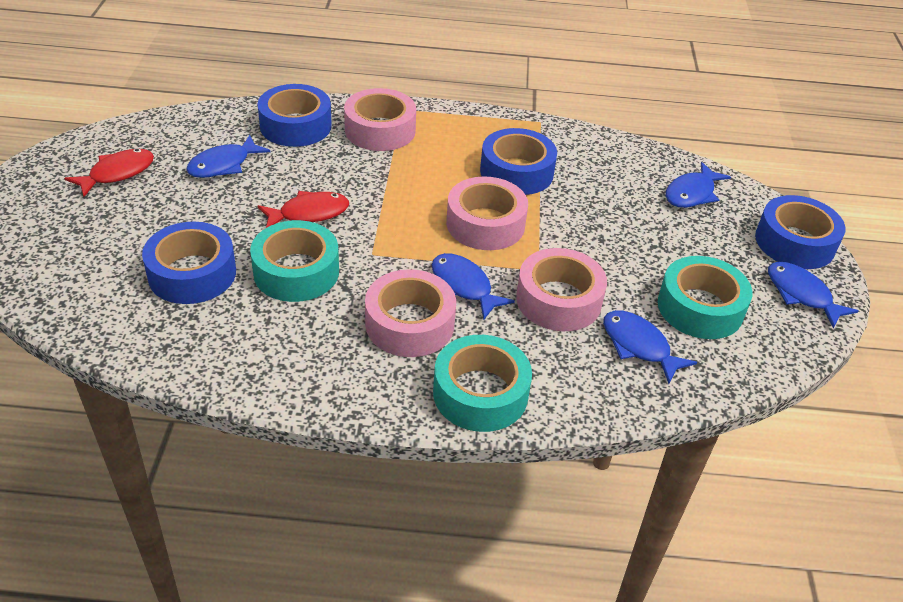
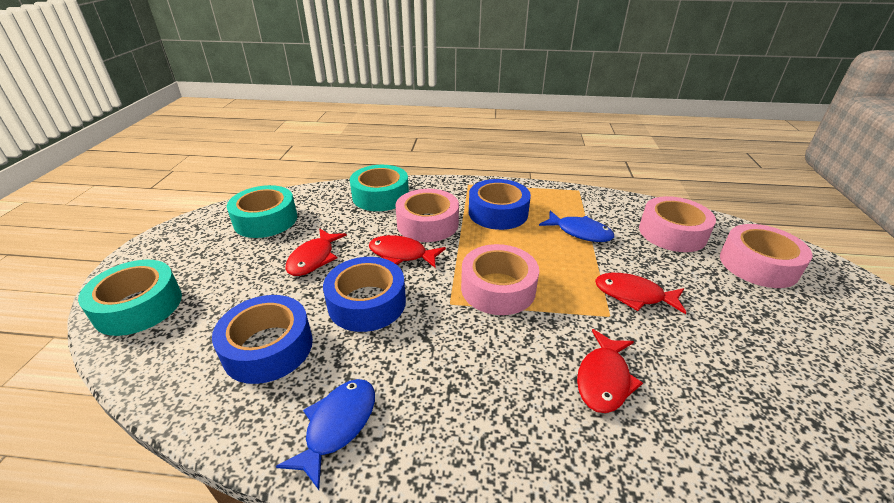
blue fish: [186,135,271,178] [432,253,515,320] [603,310,697,384] [666,162,731,208] [768,262,859,328] = 5 -> [276,379,375,490] [539,211,614,242] = 2
blue tape: [142,222,236,304] [257,84,332,147] [480,128,557,195] [755,195,846,269] = 4 -> [212,295,313,384] [323,257,406,332] [469,179,531,230] = 3
red fish: [64,149,154,197] [258,191,349,228] = 2 -> [285,228,347,276] [369,235,446,268] [577,329,643,413] [595,273,687,314] = 4

